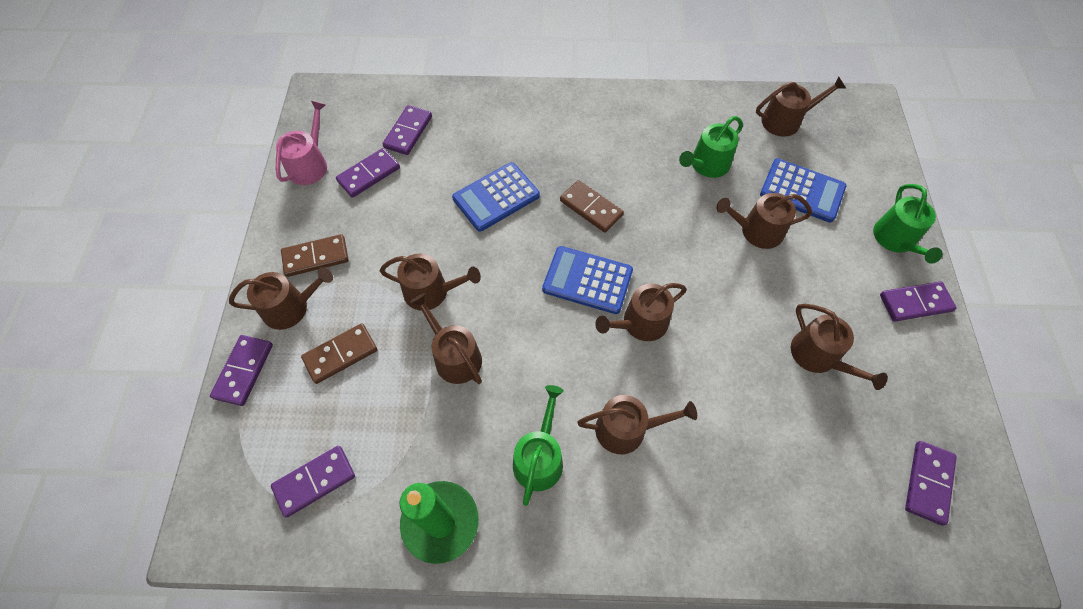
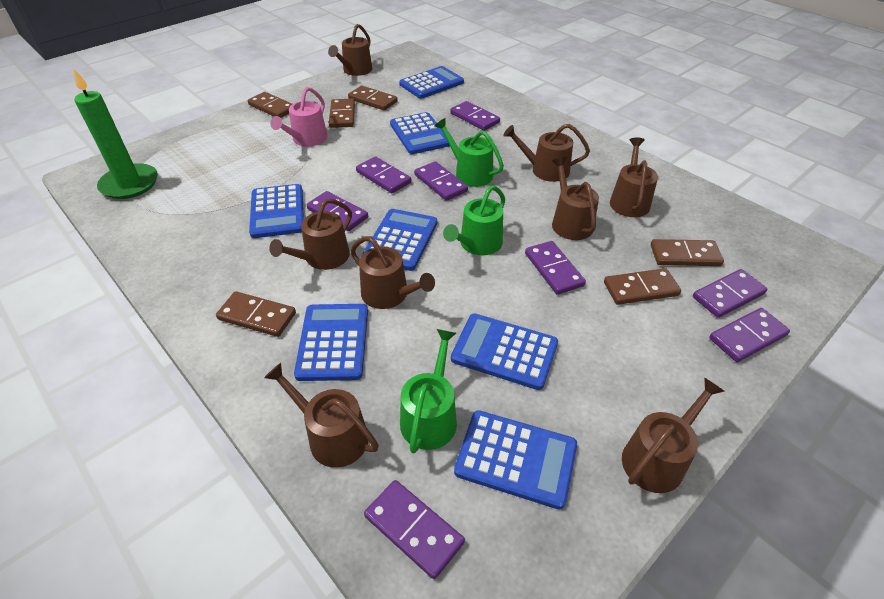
blue calculator: [452,162,540,232] [542,246,633,314] [760,158,847,223] = 3 -> [249,184,304,238] [294,304,368,381] [362,209,437,271] [390,112,450,154] [399,66,464,98] [451,313,558,390] [454,410,577,510] = 7
brown domino: [281,234,349,277] [301,323,377,384] [560,180,624,233] = 3 -> [216,291,296,337] [248,92,292,118] [329,99,355,128] [348,86,398,111] [604,268,681,305] [651,239,724,266] = 6
purple domino: [210,335,273,406] [271,446,355,518] [336,148,400,198] [383,105,432,155] [880,281,956,322] [905,441,957,526] = 6 -> [307,191,368,231] [356,156,411,193] [364,480,465,579] [414,161,468,201] [450,101,500,131] [525,241,586,295] [693,269,767,318] [709,308,790,362] = 8

